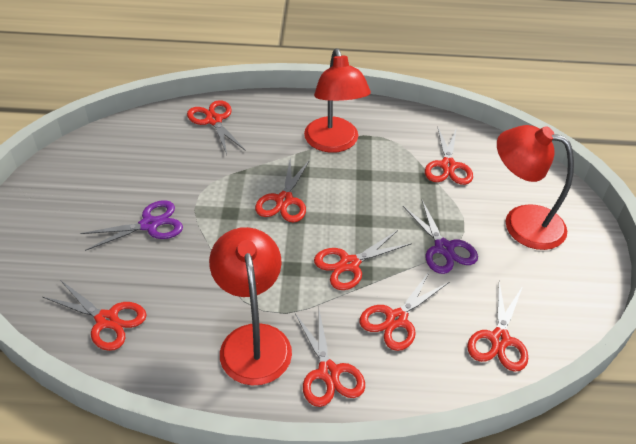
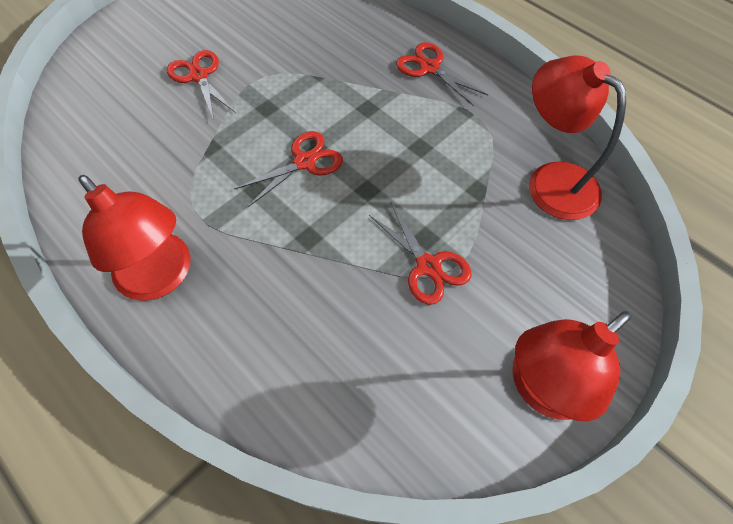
purple scissors: [80,200,183,251] [403,200,478,274] = 2 -> none = 0
red scissors: [43,280,146,351] [187,100,246,155] [255,157,310,222] [295,311,365,407] [314,230,412,290] [359,271,449,351] [425,126,473,185] [467,281,528,372] = 8 -> [167,50,236,120] [234,131,343,207] [369,203,472,305] [396,42,488,106] = 4

